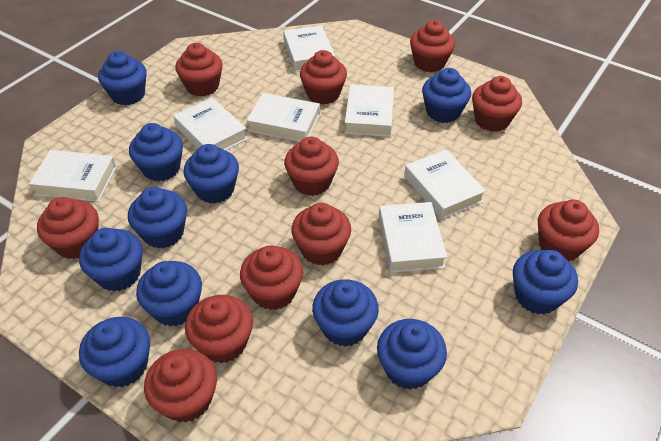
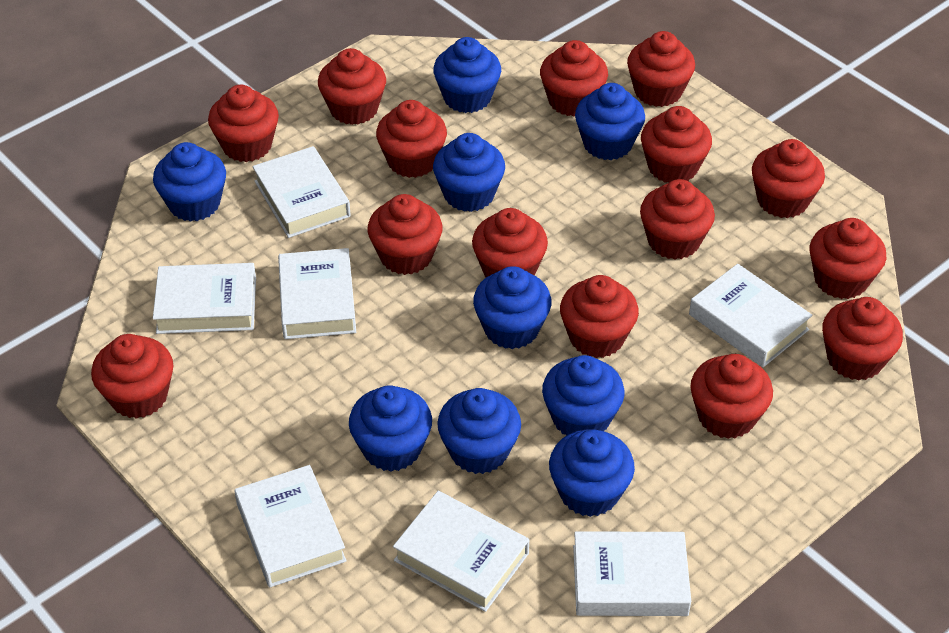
blue cupcake: [79,228,143,291] [79,317,150,387] [98,51,147,105] [128,187,187,249] [129,123,183,182] [136,261,202,326] [183,144,239,204] [312,279,379,347] [377,319,447,390] [422,68,471,123] [513,250,578,314] = 11 -> [153,142,226,222] [349,385,432,472] [433,37,501,113] [433,133,505,212] [437,388,521,474] [473,266,551,349] [542,355,624,435] [549,429,635,517] [575,83,645,160] = 9
red cupcake: [37,197,99,259] [144,349,217,423] [175,43,223,97] [185,295,253,363] [240,245,303,310] [284,137,339,196] [291,203,351,266] [300,50,347,105] [410,20,455,72] [472,76,522,132] [538,200,599,261] = 11 -> [91,334,173,419] [208,85,279,162] [318,48,386,125] [367,194,442,275] [376,100,447,178] [472,208,548,278] [540,40,608,116] [560,275,639,358] [627,31,695,107] [640,179,715,260] [641,106,712,183] [690,354,773,439] [752,139,825,218] [810,218,886,299] [822,297,903,380] = 15

